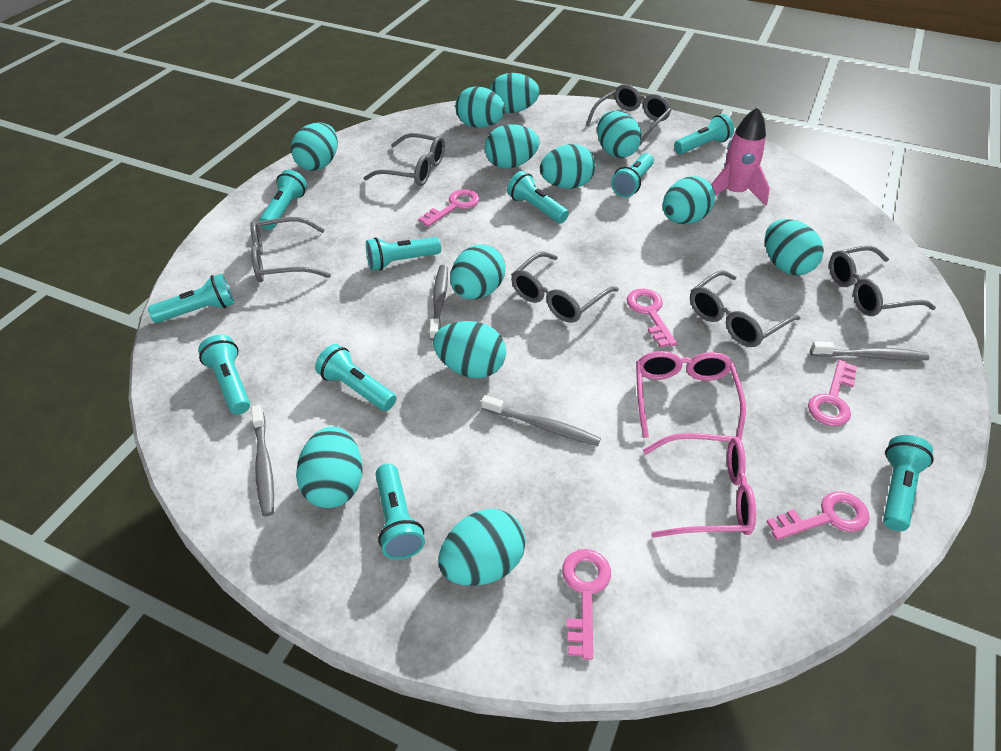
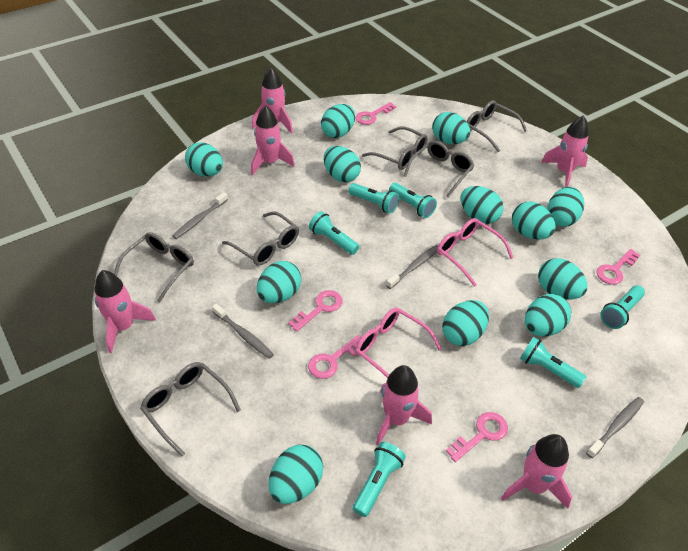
pink rocket: [711,107,770,205] = 1 -> [95,270,156,353] [251,105,295,175] [252,67,293,134] [376,365,432,446] [501,434,572,509] [541,115,589,187] = 6
turquoise flashlight: [148,274,234,323] [198,335,250,415] [259,170,307,230] [315,344,396,411] [366,237,441,271] [375,464,425,559] [507,171,569,223] [611,153,654,197] [674,114,734,154] [883,435,934,531] = 10 -> [309,211,359,255] [348,183,399,214] [353,442,406,517] [389,183,437,218] [520,337,586,388] [600,285,645,329] = 6

